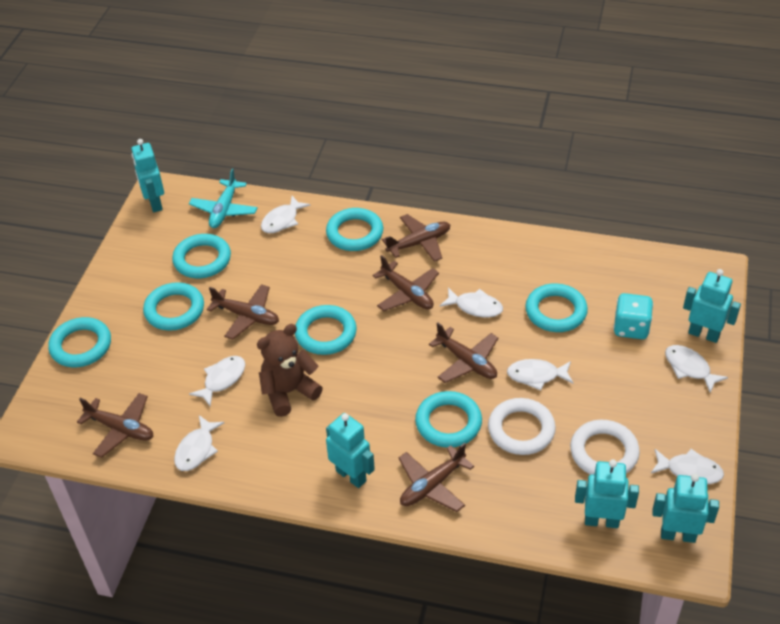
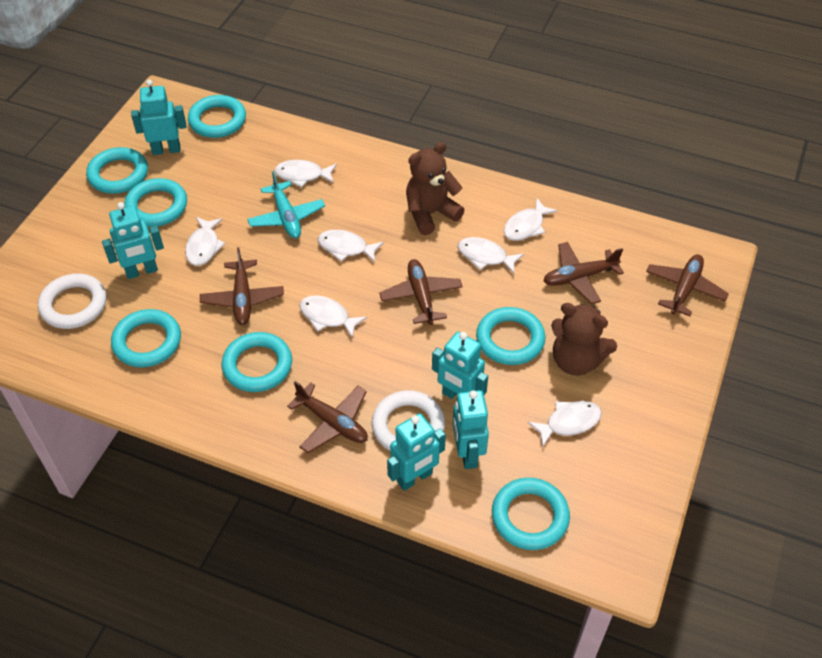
brown plane: [77,393,153,458] [207,284,279,340] [372,255,439,311] [382,214,450,262] [398,443,474,512] [429,323,498,383] = 6 -> [200,247,284,325] [287,381,368,453] [379,259,463,325] [543,242,624,304] [646,254,729,316] = 5
brown teddy bear: [257,324,323,417] = 1 -> [406,142,464,235] [551,303,617,375] = 2
turquoise dice: [613,293,653,339] = 1 -> none = 0

